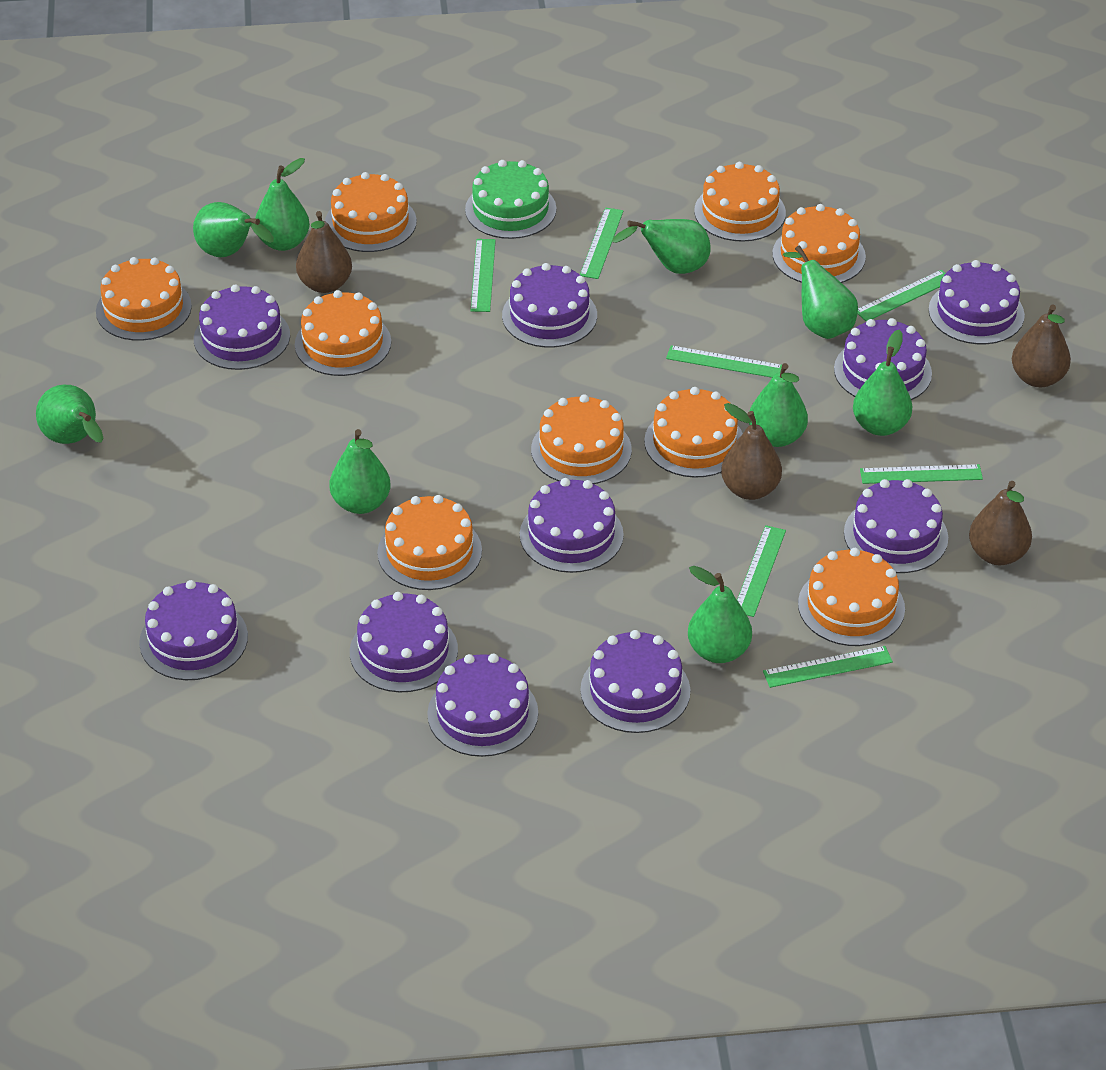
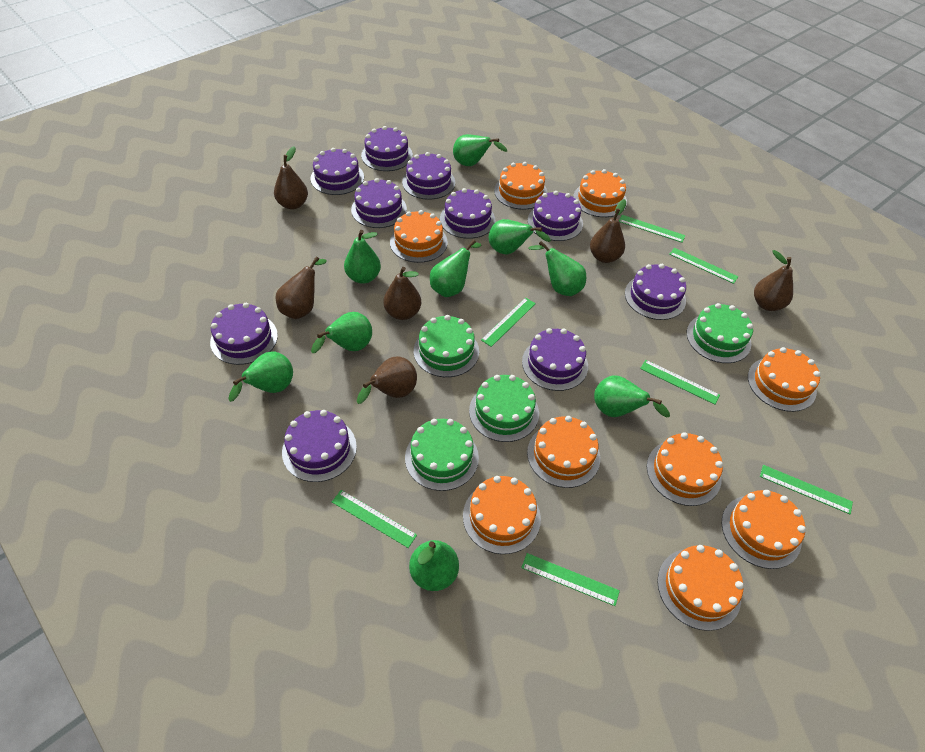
brown pear: [296,211,352,293] [721,403,782,500] [969,481,1032,565] [1012,304,1071,387] = 4 -> [274,146,308,210] [276,257,327,319] [357,356,417,404] [383,267,421,320] [590,199,626,263] [754,250,793,311] = 6
green cake: [465,160,557,239] = 1 -> [405,419,479,491] [414,315,479,377] [469,375,539,442] [687,303,753,363] = 4

